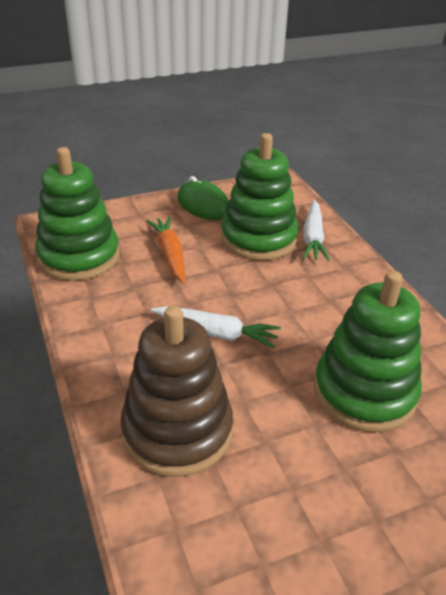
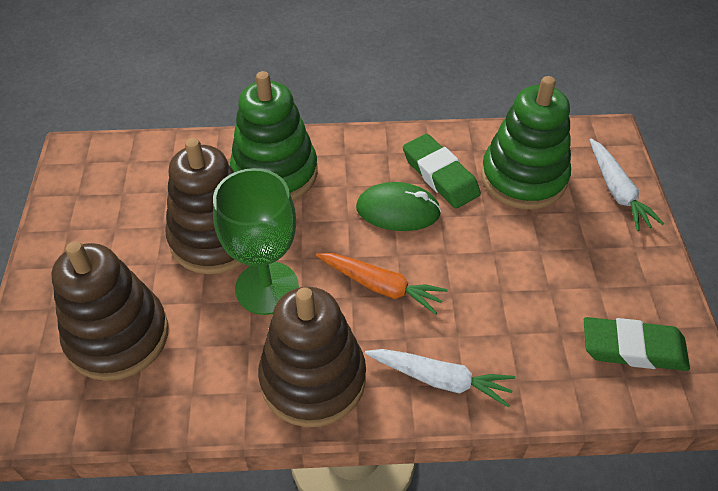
brown stacking toy: [120,306,233,477] = 1 -> [51,241,169,381] [165,138,243,274] [258,287,366,427] = 3
green eraser: none = 0 -> [403,134,481,209] [584,317,690,371] = 2
green goblet: none = 0 -> [213,168,299,315] = 1
green stacking toy: [35,147,119,281] [221,133,299,261] [314,271,422,432] = 3 -> [230,71,318,200] [481,76,571,209] = 2

